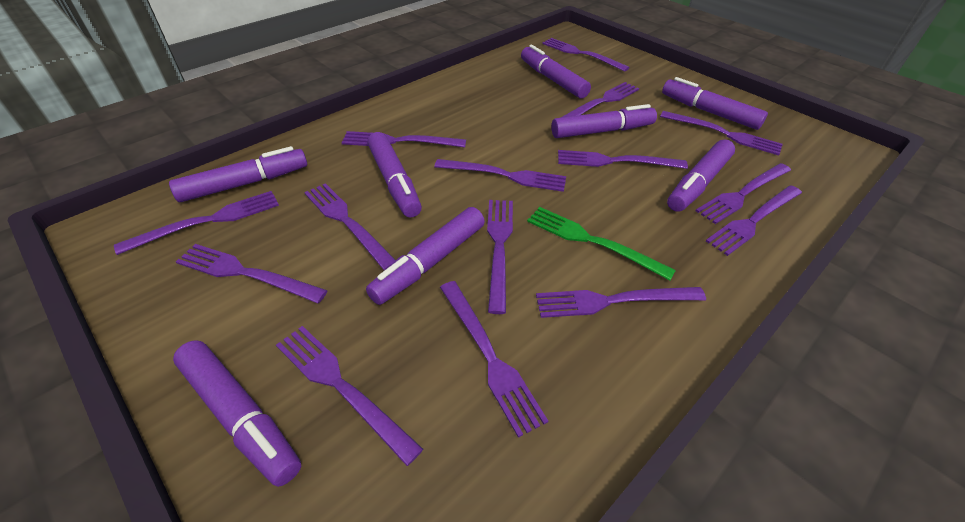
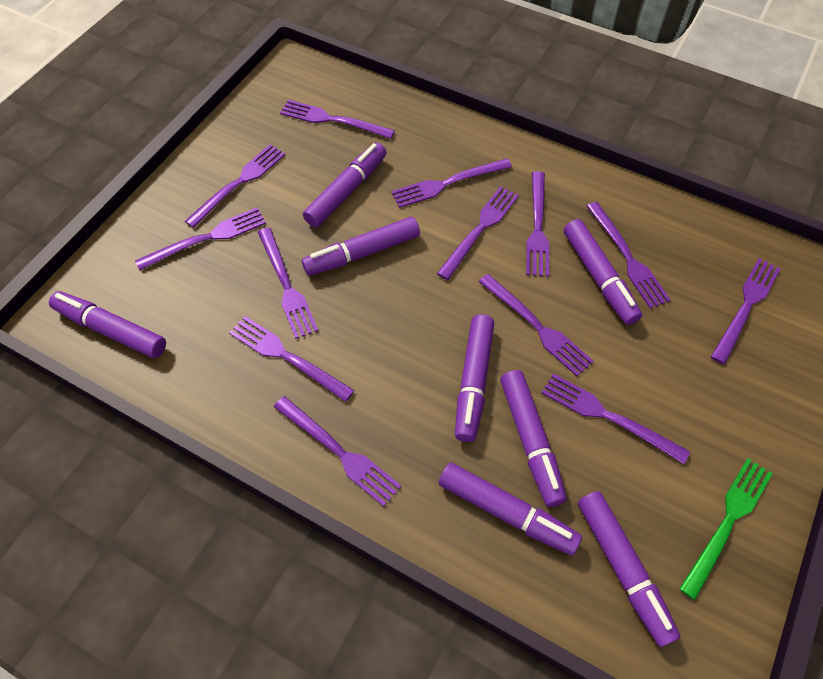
purple fork: [114,191,279,255] [176,244,328,303] [276,326,423,466] [304,183,396,270] [342,131,466,148] [434,159,566,192] [440,281,548,438] [487,200,513,314] [536,287,706,318] [542,38,630,72] [558,150,688,169] [561,82,639,118] [660,111,783,155] [696,163,791,224] [706,185,802,256] = 15 -> [135,208,266,270] [185,145,285,228] [229,316,355,402] [258,228,318,339] [274,396,401,507] [280,100,395,139] [391,158,512,208] [437,186,519,280] [479,274,594,376] [526,171,549,277] [542,373,690,464] [586,202,671,308] [711,258,781,364] = 13

